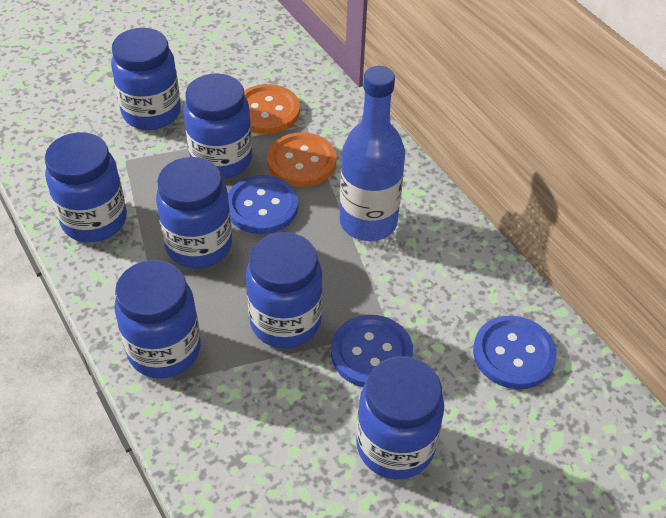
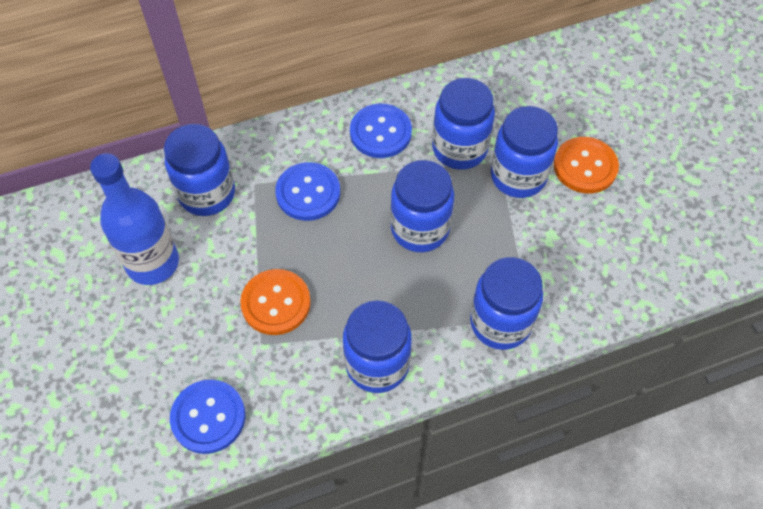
blue jar: [45,132,127,242] [111,28,181,130] [114,260,201,379] [156,157,232,268] [184,73,252,179] [246,232,323,348] [356,356,444,479] = 7 -> [164,124,235,216] [343,300,412,393] [390,160,454,252] [432,78,495,170] [470,257,543,350] [491,106,558,198] = 6

